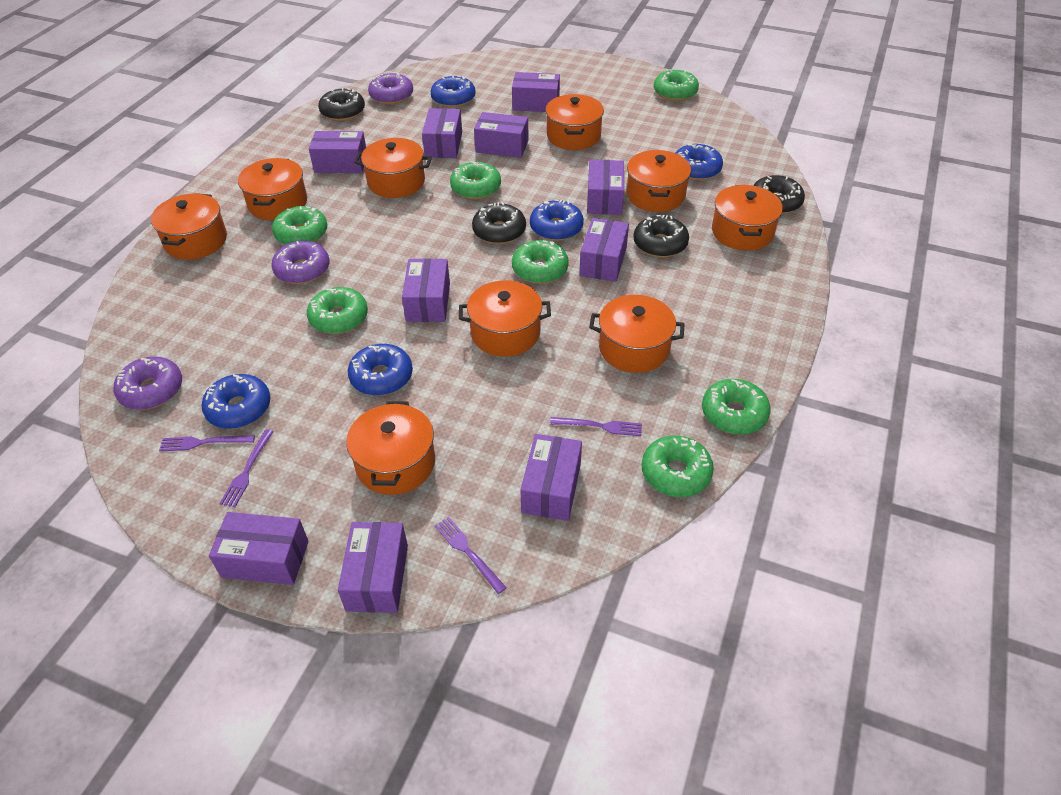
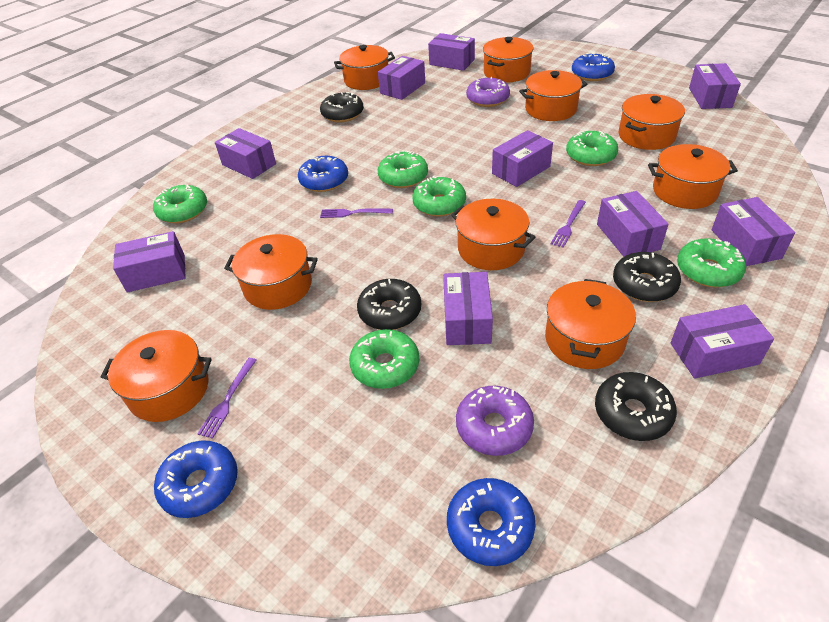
blue donut: [202,374,270,429] [348,344,413,396] [430,76,476,108] [530,200,584,241] [676,144,723,180] = 5 -> [154,440,238,518] [298,156,348,192] [447,478,535,566] [572,52,615,81] = 4
green donut: [272,206,327,245] [307,287,368,334] [450,161,501,199] [512,240,569,284] [642,435,714,497] [654,70,699,101] [702,379,771,434] = 7 -> [153,184,207,223] [349,329,419,389] [378,151,428,188] [412,176,466,217] [566,131,618,166] [677,238,746,287] = 6
purple donut: [113,357,182,410] [272,241,329,284] [368,73,413,105] = 3 -> [456,386,534,456] [466,77,510,107] = 2
purple fork: [159,435,255,452] [219,429,274,507] [435,516,507,594] [550,417,642,436] = 4 -> [198,358,256,439] [320,208,393,218] [550,200,586,248] = 3

